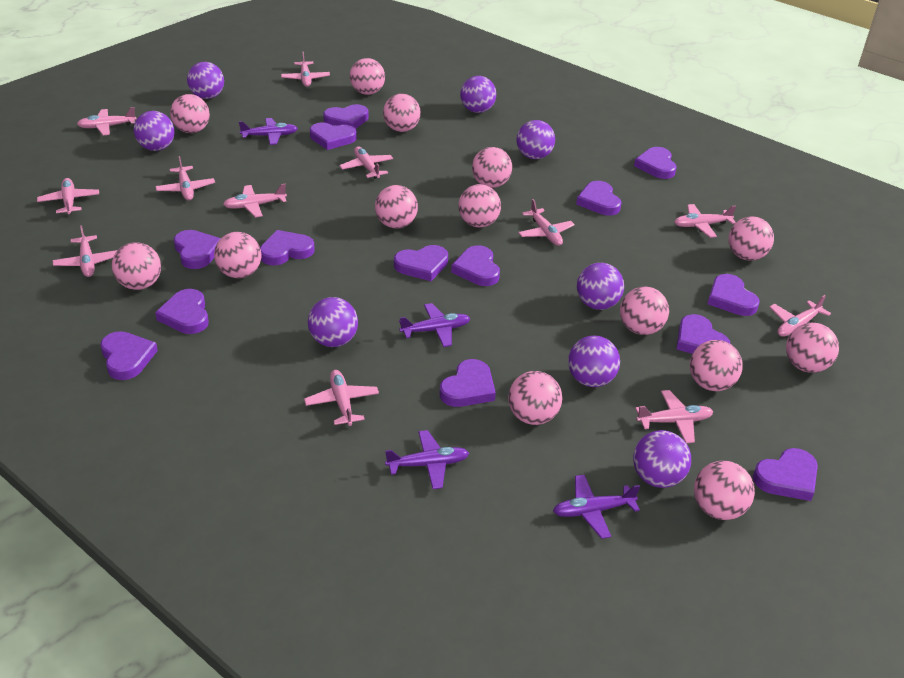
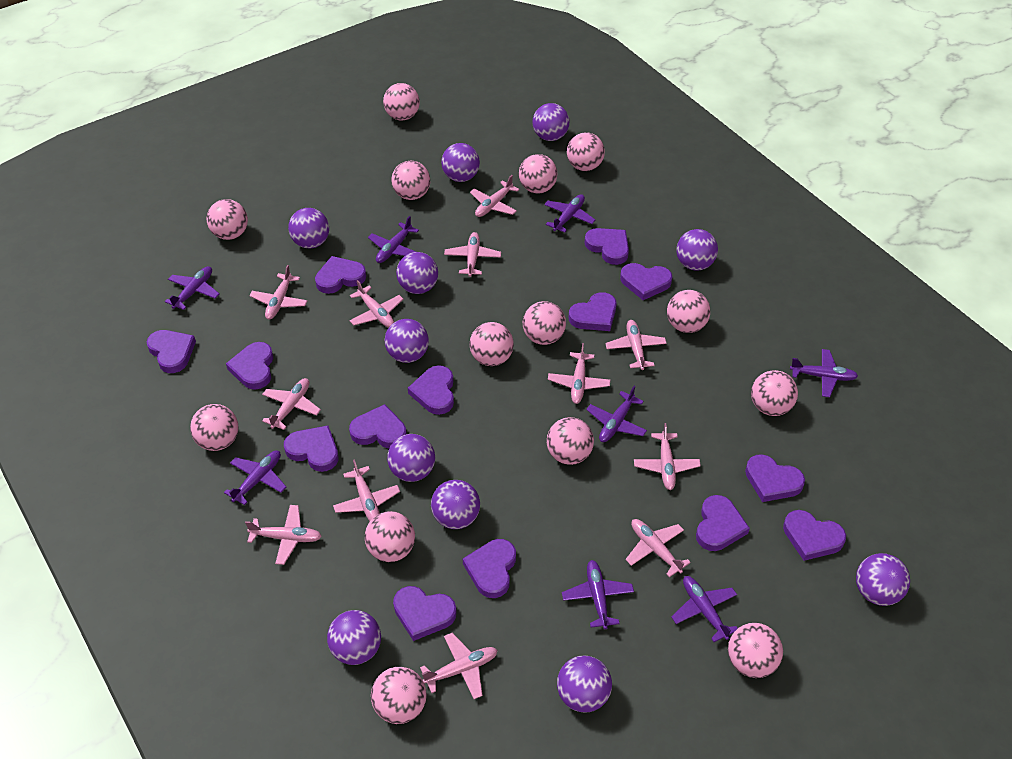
purple ball: [134,111,175,151] [187,62,224,99] [308,297,358,347] [460,76,496,113] [517,120,555,159] [568,336,620,387] [577,263,624,310] [633,430,691,488] = 8 -> [288,208,329,249] [327,610,381,665] [385,319,429,363] [387,434,435,482] [396,252,438,294] [431,480,480,529] [441,143,480,182] [532,103,570,141] [557,656,612,713] [676,229,718,271] [856,553,910,606] = 11
purple plane: [239,118,298,145] [385,430,469,489] [399,303,470,347] [553,475,640,539] = 4 -> [165,266,219,310] [224,450,286,505] [368,216,419,263] [544,194,595,233] [562,560,634,629] [586,386,647,442] [671,576,738,642] [790,349,858,397] = 8

